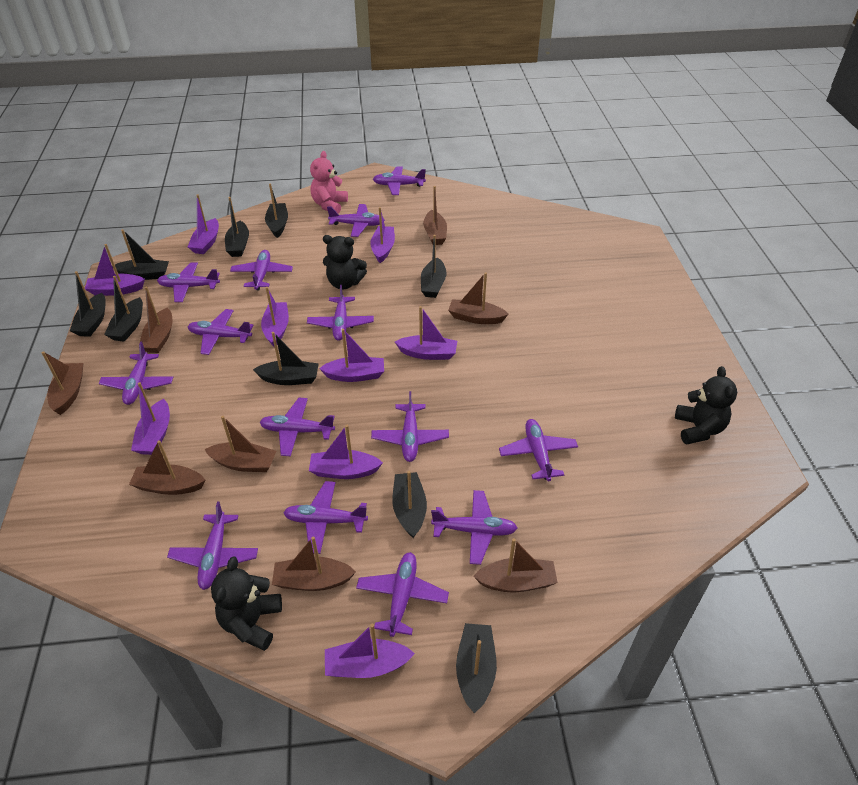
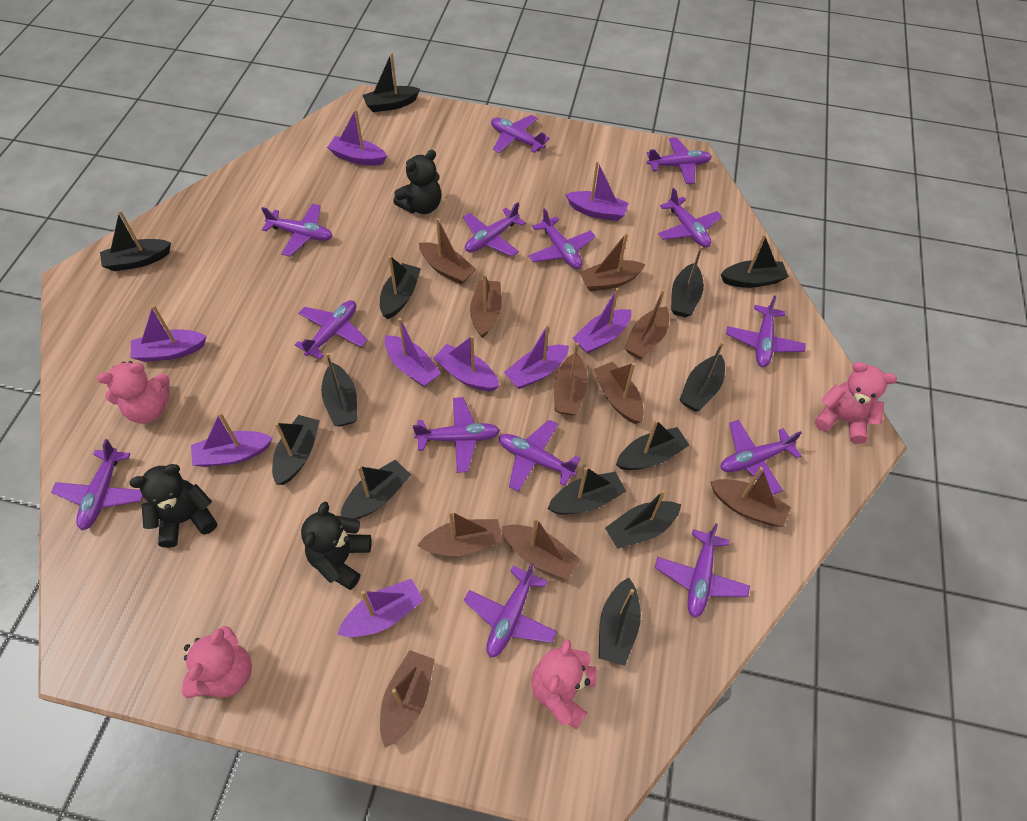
black boat: [70,271,106,337] [104,276,143,342] [112,229,169,280] [225,197,249,257] [253,332,319,385] [265,183,288,238] [392,471,427,538] [421,235,446,298] [456,623,497,713] = 9 -> [100,210,171,271] [272,415,320,485] [321,353,357,426] [341,460,411,519] [362,53,420,112] [380,256,421,319] [547,467,626,515] [598,578,641,666] [605,490,681,549] [616,420,689,470] [671,246,704,318] [680,341,725,411] [721,234,789,288] = 13
brown boat: [42,351,83,415] [129,440,205,495] [140,287,173,353] [204,416,276,472] [272,536,356,591] [423,186,447,245] [448,272,508,324] [473,538,558,592] = 8 -> [380,650,435,748] [417,511,503,556] [419,218,476,284] [470,274,502,338] [502,517,581,580] [554,342,588,416] [579,233,646,291] [594,362,644,424] [624,289,670,359] [710,467,791,527] = 10
pink teddy bear: [310,151,348,214] = 1 -> [97,361,170,424] [182,626,252,698] [531,639,597,730] [815,362,897,444] = 4

